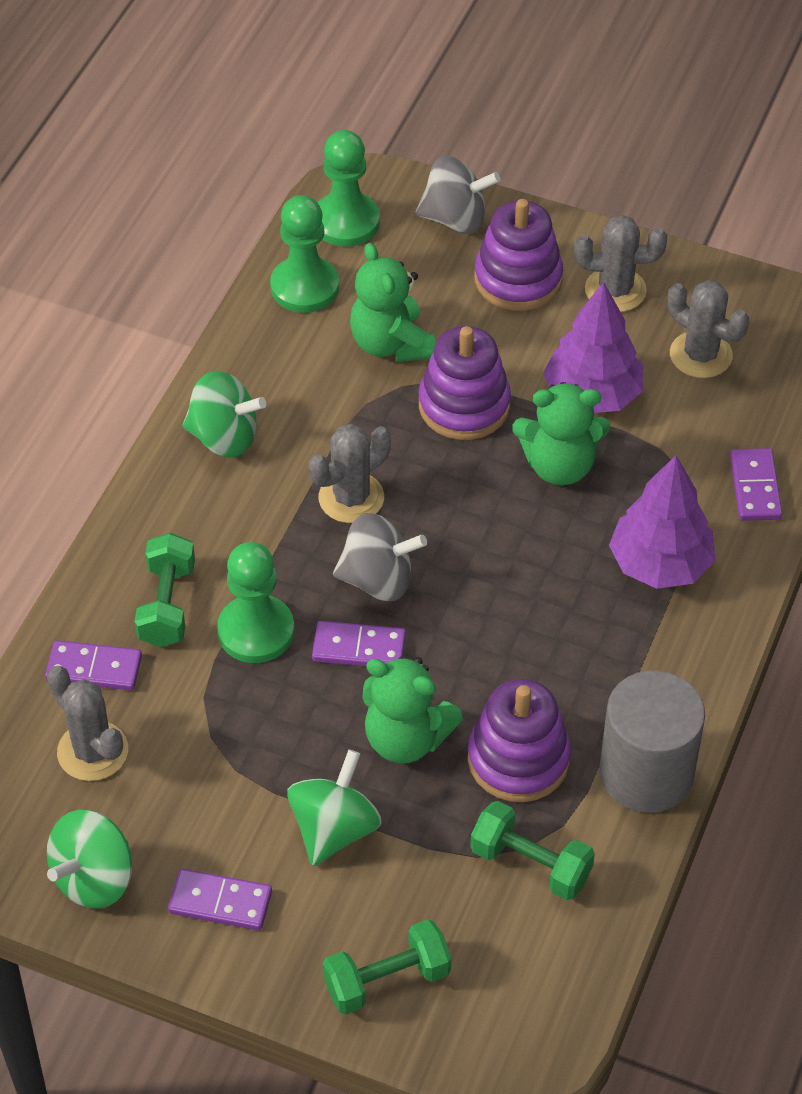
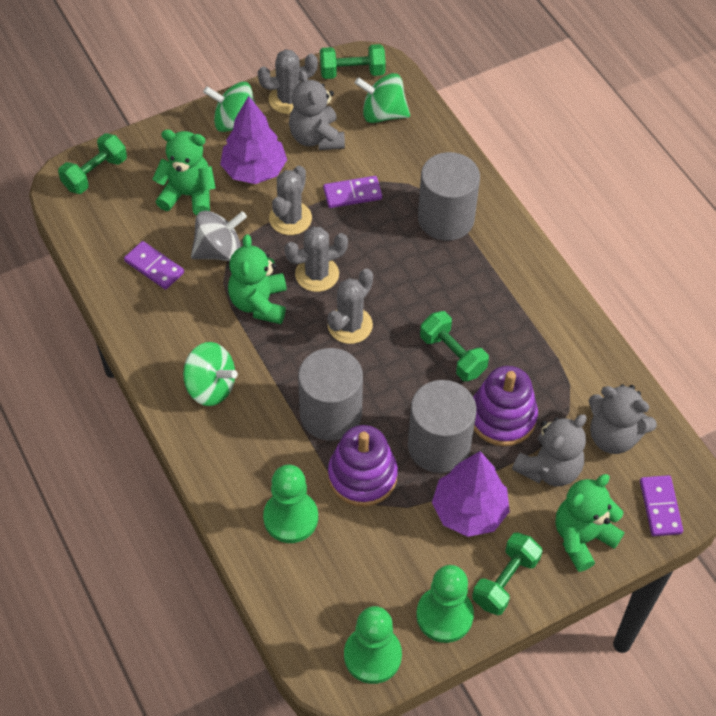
green dumbbell: [135,533,195,647] [323,919,451,1015] [470,801,595,900] = 3 -> [58,133,127,194] [320,44,386,79] [420,311,489,381] [472,532,543,615] = 4
grey cylinder: [599,670,705,813] = 1 -> [298,348,363,441] [408,380,477,473] [418,152,480,241] = 3
grey spinning top: [333,513,427,601] [415,156,501,234] = 2 -> [191,211,247,261] = 1
grey teddy bear: none = 0 -> [289,70,345,150] [512,414,586,486] [589,384,657,454] = 3
purple domino: [45,640,142,691] [168,869,272,930] [312,621,406,666] [730,448,782,521] = 4 -> [124,241,184,290] [323,176,382,208] [640,475,683,536] = 3
purple stacking toy: [418,326,511,440] [468,679,571,802] [474,199,563,311] = 3 -> [328,425,398,507] [473,366,538,446] = 2

